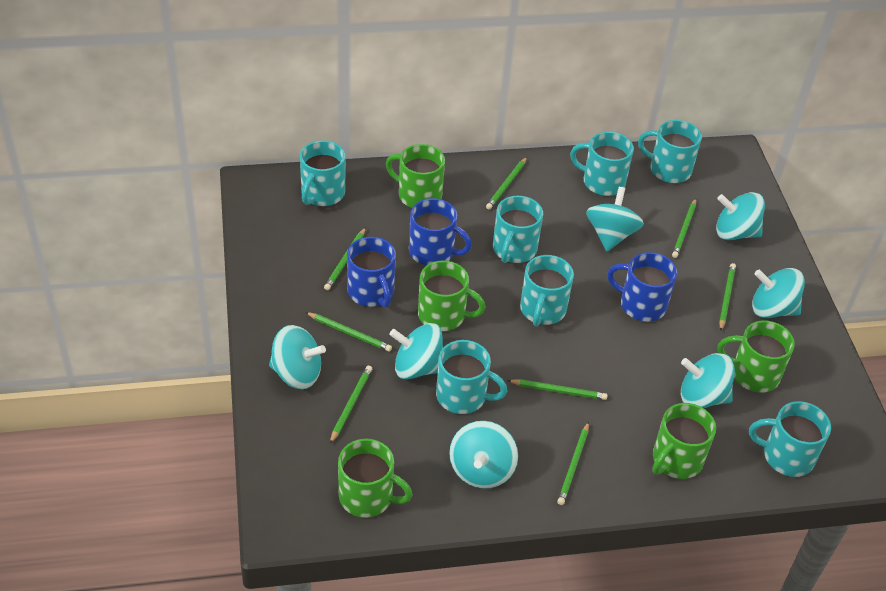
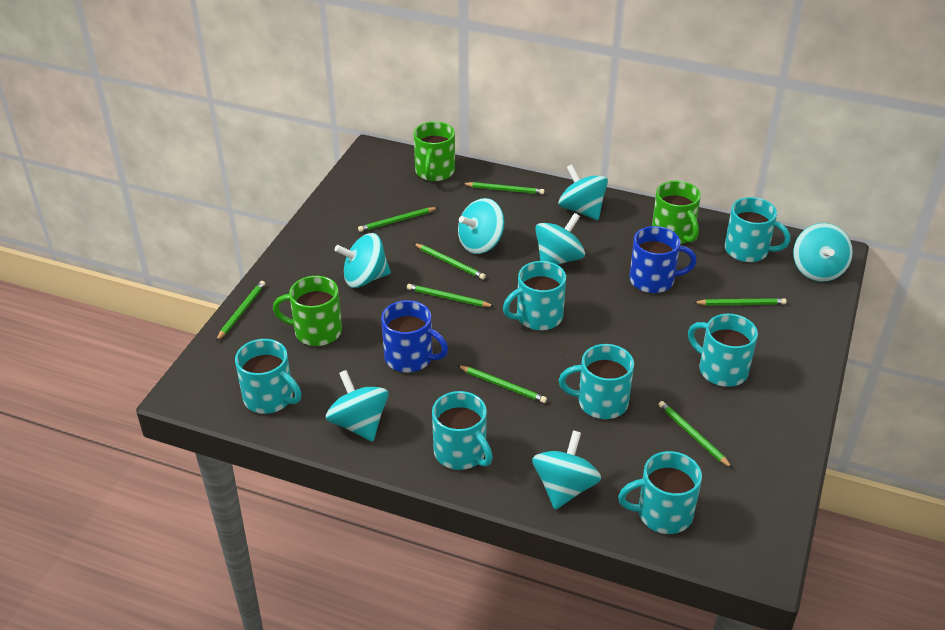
blue mug: [347,237,396,308] [409,198,472,266] [607,252,677,322] = 3 -> [381,300,448,372] [629,226,697,293] = 2
green mug: [338,438,413,518] [386,144,445,208] [418,260,486,331] [652,403,716,479] [718,321,795,393] = 5 -> [273,276,342,346] [414,121,455,181] [652,181,701,244] = 3

